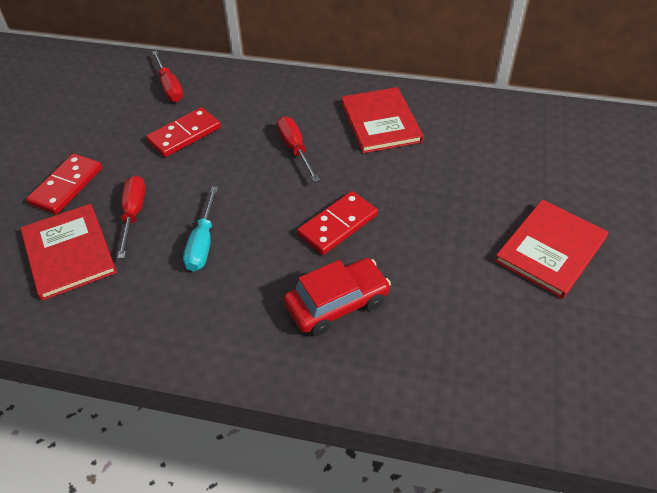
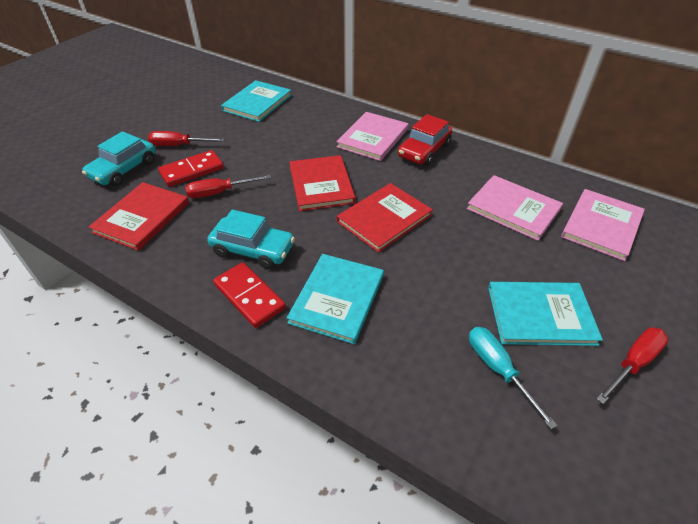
pink book: none = 0 -> [336,112,409,161] [467,175,563,241] [561,189,645,261] = 3
red domino: [26,154,102,214] [146,107,221,157] [297,191,378,255] = 3 -> [158,150,224,187] [213,262,286,328] = 2
turquoise book: none = 0 -> [221,80,292,122] [287,254,384,344] [488,282,603,346] = 3
turquoise car: none = 0 -> [82,131,156,186] [207,210,295,269] = 2

